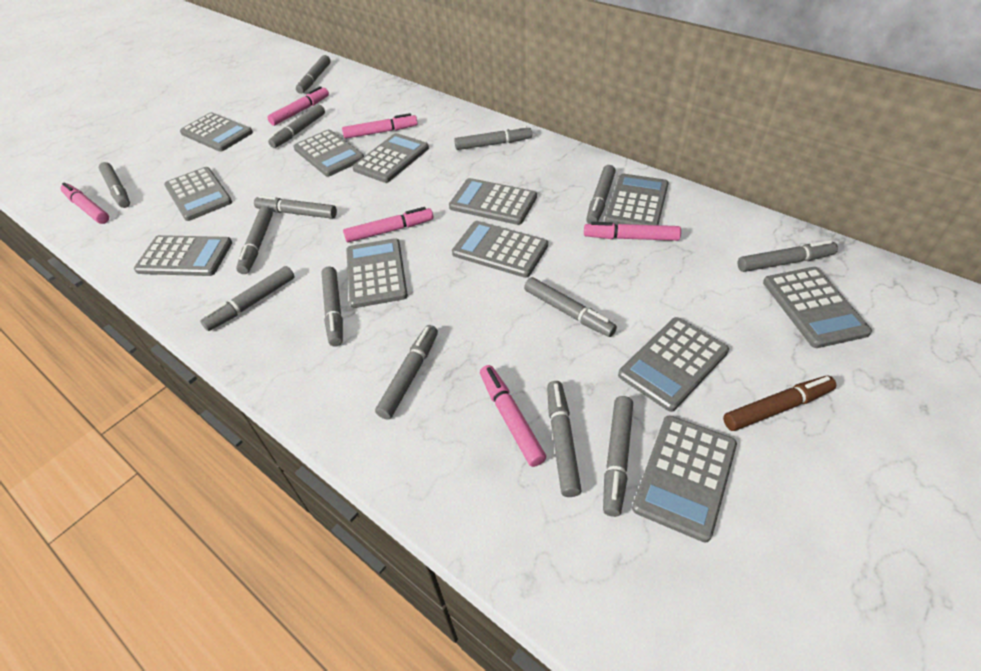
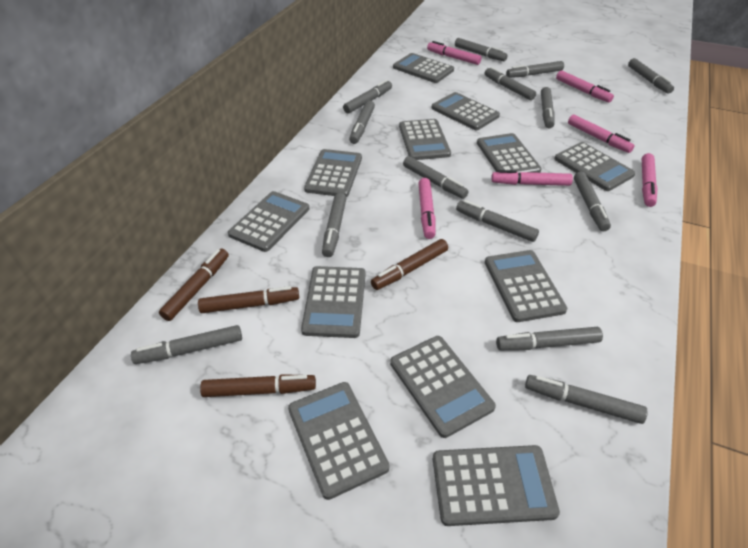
brown marker: [723,376,836,431] = 1 -> [159,248,229,321] [198,286,299,313] [200,374,316,397] [371,239,448,290] = 4

